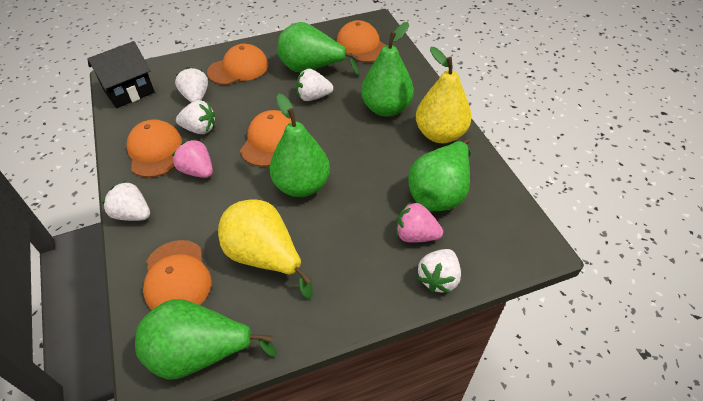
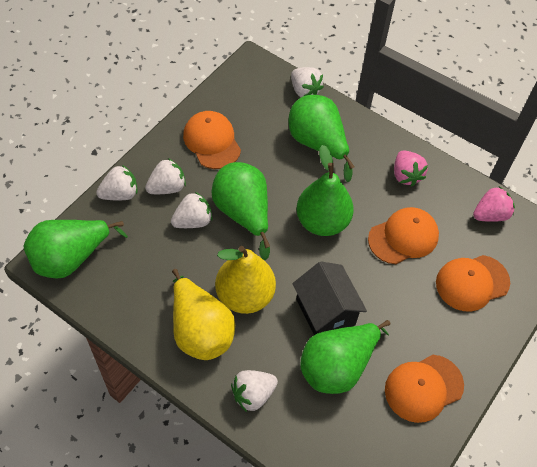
orange cap: [126,119,182,178] [143,240,211,310] [207,44,268,85] [240,110,291,167] [336,20,386,62] = 5 -> [183,111,241,169] [368,207,439,264] [385,355,464,423] [436,255,510,312] = 4

